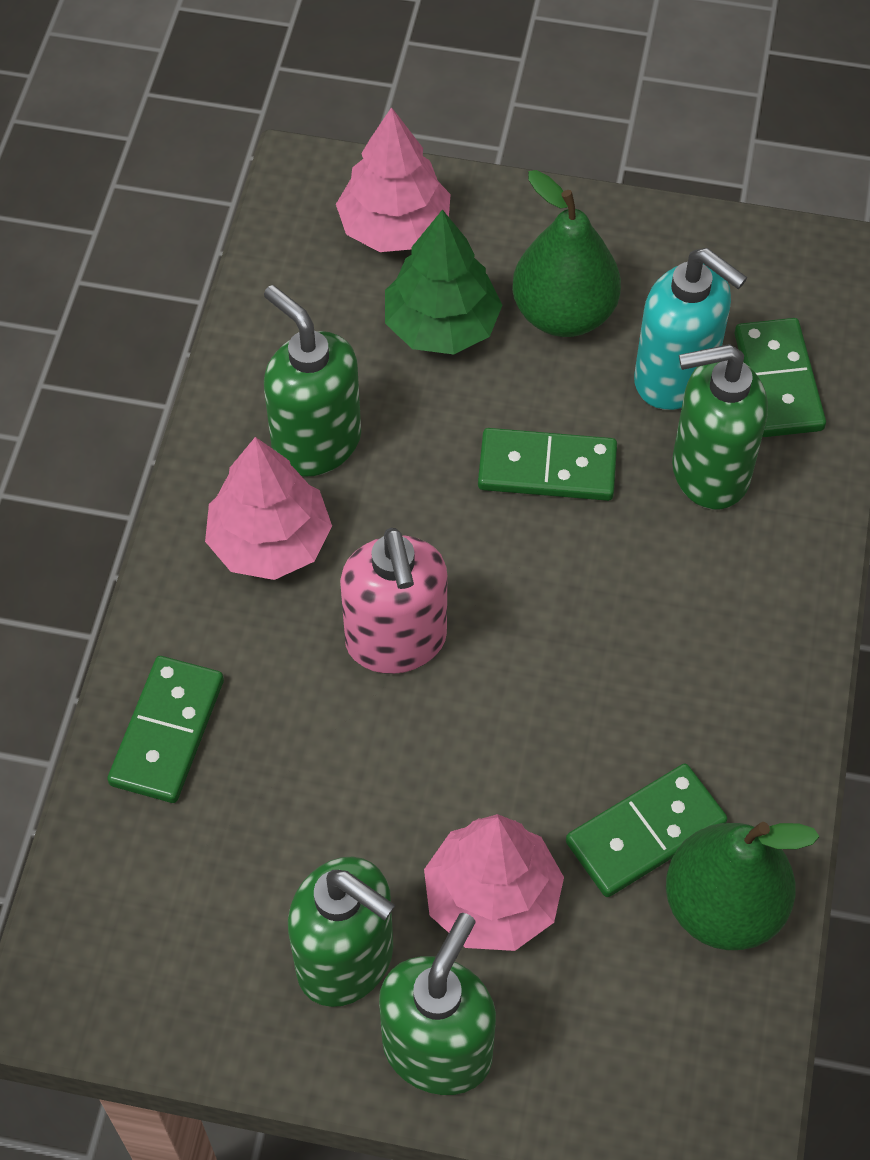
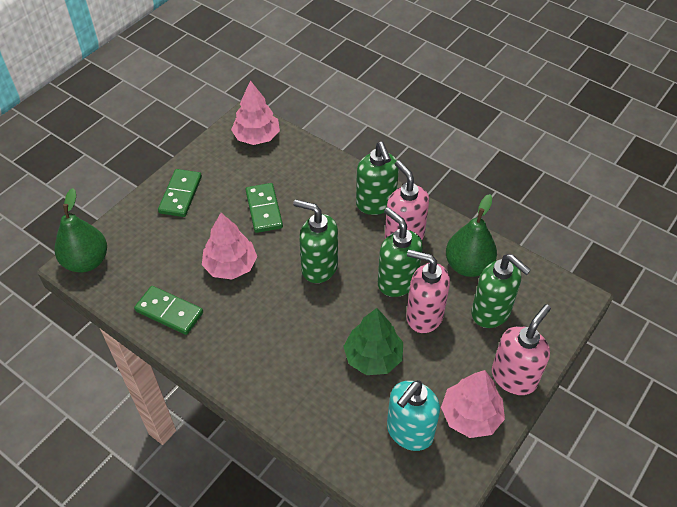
green domino: [107,656,224,803] [478,428,617,501] [566,763,728,897] [734,318,826,437] = 4 -> [134,286,203,335] [158,169,202,217] [245,183,283,233] = 3
pink soap dispenser: [340,528,447,674] = 1 -> [385,160,429,240] [406,250,450,333] [492,304,551,395] = 3

